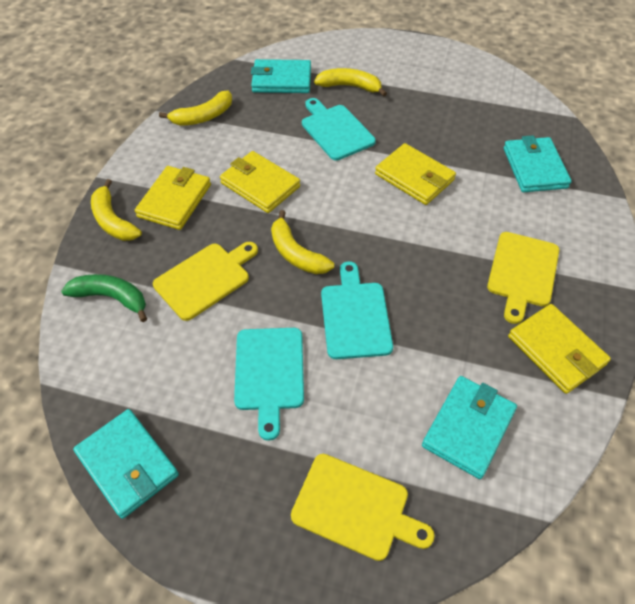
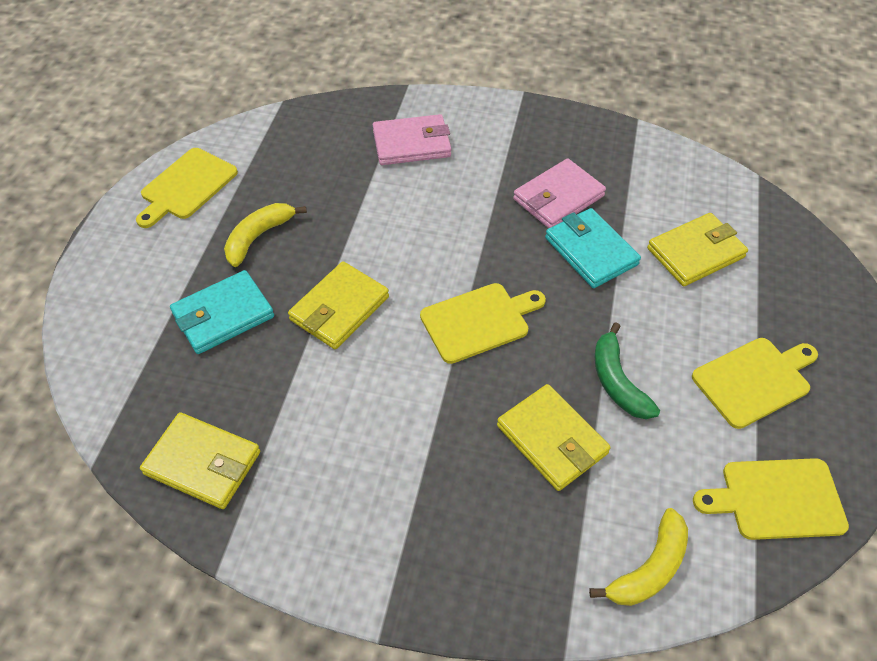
pink wallet: none = 0 -> [373,114,451,165] [513,158,606,228] = 2
turquoise cutting board: [234,328,304,441] [302,98,376,161] [321,261,393,359] = 3 -> none = 0
turquoise wallet: [73,409,179,519] [251,59,311,93] [422,376,517,479] [504,135,572,192] = 4 -> [170,270,274,354] [545,208,641,288] = 2
yellow banana: [91,179,142,241] [159,91,232,126] [271,210,334,274] [314,68,387,97] = 4 -> [224,203,307,267] [589,508,688,606] = 2
yellow cutting board: [153,242,258,321] [291,454,435,561] [487,232,559,324] = 3 -> [136,148,238,228] [420,283,546,364] [692,338,818,429] [693,458,849,540] = 4

